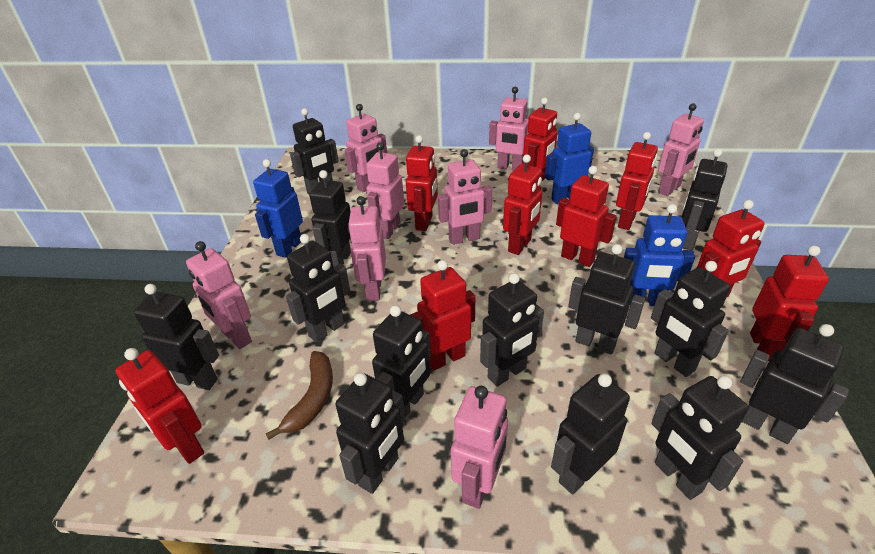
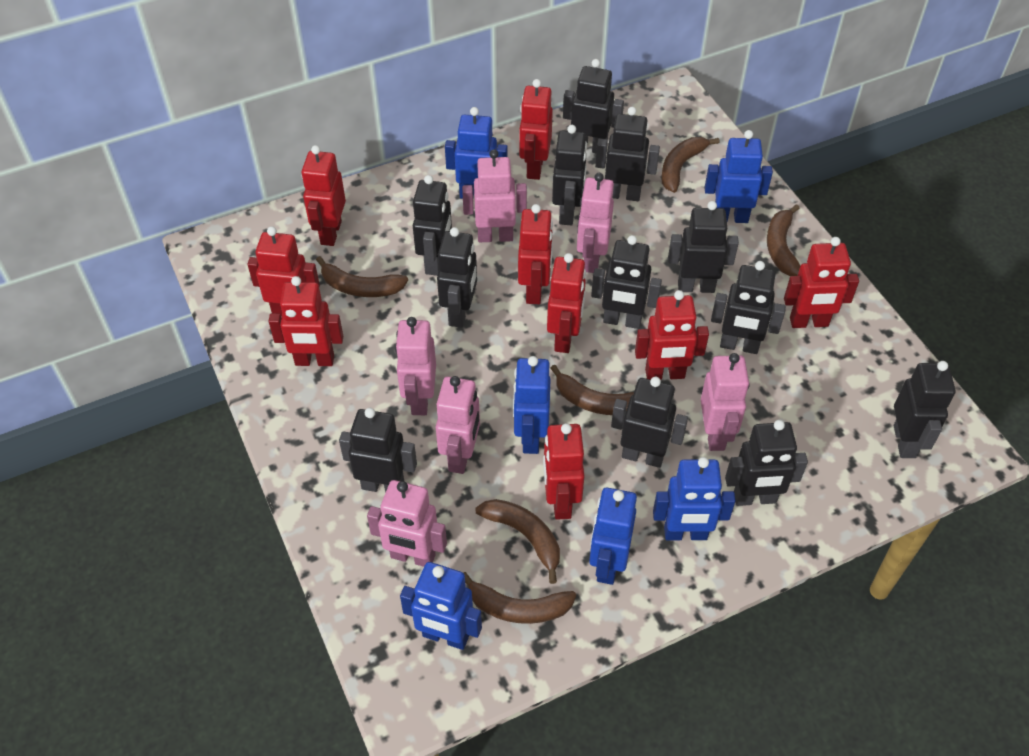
black robot: [133,284,219,390] [286,234,350,343] [290,108,339,194] [309,170,351,267] [335,373,405,494] [372,305,431,418] [480,273,544,386] [551,373,630,494] [568,244,645,354] [651,261,730,377] [651,375,749,500] [681,149,727,250] [740,324,849,444] = 13 -> [339,408,417,493] [413,175,452,276] [437,227,477,328] [552,125,587,225] [563,59,624,153] [591,235,662,329] [595,107,660,201] [611,377,688,468] [668,201,739,293] [711,261,786,354] [725,420,808,506] [894,361,956,458] = 12
blue robot: [253,159,303,258] [545,113,594,204] [624,204,695,306] = 3 -> [400,562,482,650] [445,107,508,199] [513,356,550,454] [589,488,637,585] [653,457,735,540] [705,130,773,223] = 6
brown banana: [266,351,333,440] = 1 -> [316,256,408,297] [463,572,576,624] [475,499,560,584] [550,365,634,415] [661,137,720,193] [767,204,800,276] = 6
pink robot: [186,241,252,349] [345,104,387,192] [348,196,386,301] [366,142,404,239] [438,149,492,245] [451,386,508,509] [489,87,529,171] [658,103,704,196] = 8 -> [367,480,447,567] [395,317,436,415] [436,376,480,474] [462,149,527,242] [577,173,614,273] [701,353,749,451] = 6

